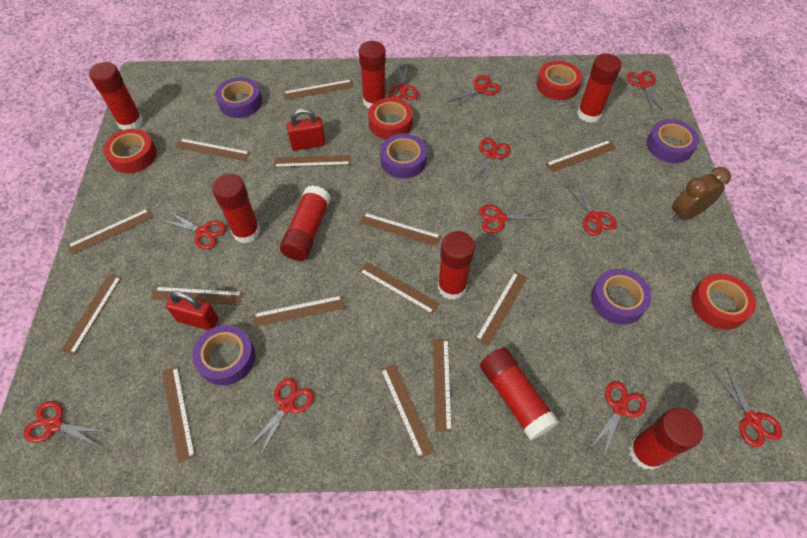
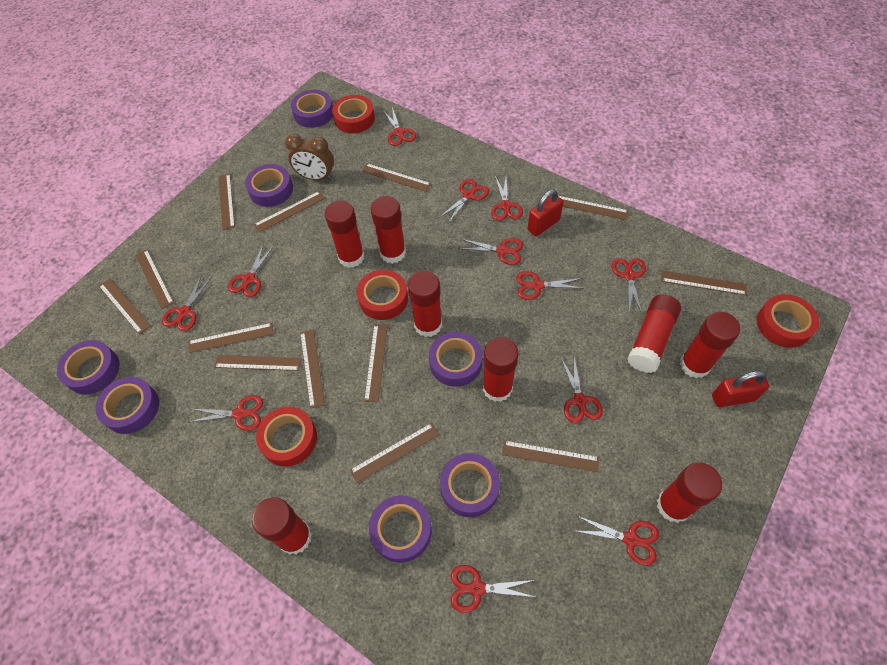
brown ruler: [60,274,122,355] [67,209,153,255] [152,287,242,305] [162,366,195,463] [176,138,250,161] [253,295,344,327] [274,155,351,168] [283,80,354,100] [359,213,441,246] [359,262,440,314] [381,364,434,459] [433,339,452,432] [475,272,527,347] [546,140,616,172] = 14 -> [99,279,151,334] [135,249,174,309] [188,323,273,353] [214,355,302,371] [218,174,235,230] [254,191,325,232] [300,330,325,408] [350,423,439,483] [362,163,431,192] [364,324,388,402] [502,440,599,472] [559,196,629,220] [661,270,747,295] = 13
purple tape: [192,325,255,386] [215,77,262,118] [380,133,427,179] [591,269,652,325] [647,119,699,163] = 5 -> [57,340,120,394] [96,377,159,434] [245,164,293,207] [291,90,333,128] [369,495,432,563] [429,332,482,387] [440,453,500,517] = 7
red scissors: [24,401,109,446] [161,211,226,249] [247,378,314,458] [389,63,418,100] [448,75,500,109] [472,138,511,184] [479,205,547,233] [566,183,617,236] [589,381,646,458] [627,71,663,111] [713,367,782,447] = 11 -> [162,275,212,331] [190,395,263,431] [228,244,274,297] [383,107,416,146] [439,179,489,222] [451,565,535,613] [459,238,523,265] [491,176,523,221] [516,271,582,300] [561,357,603,423] [576,515,659,566] [611,258,646,314] = 12

